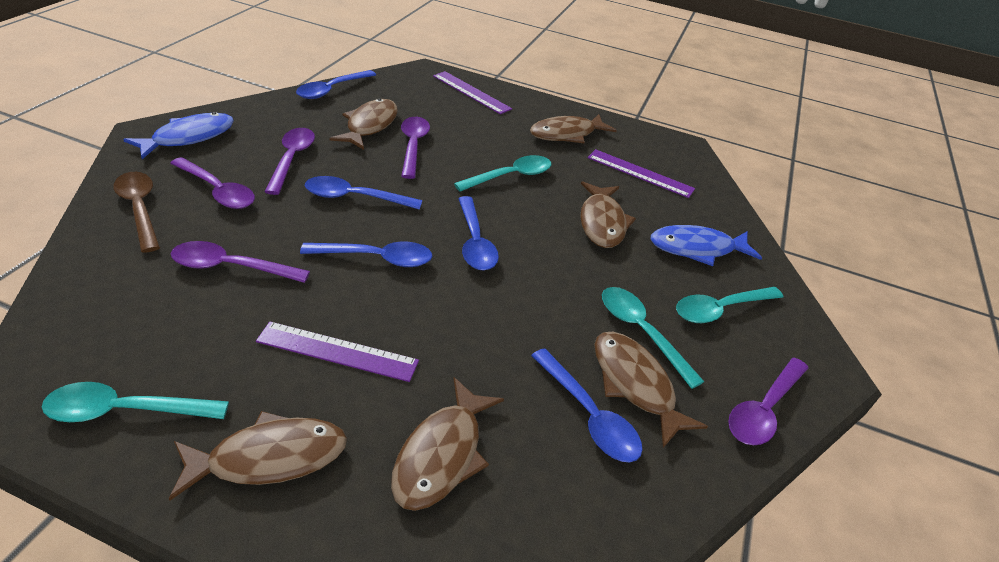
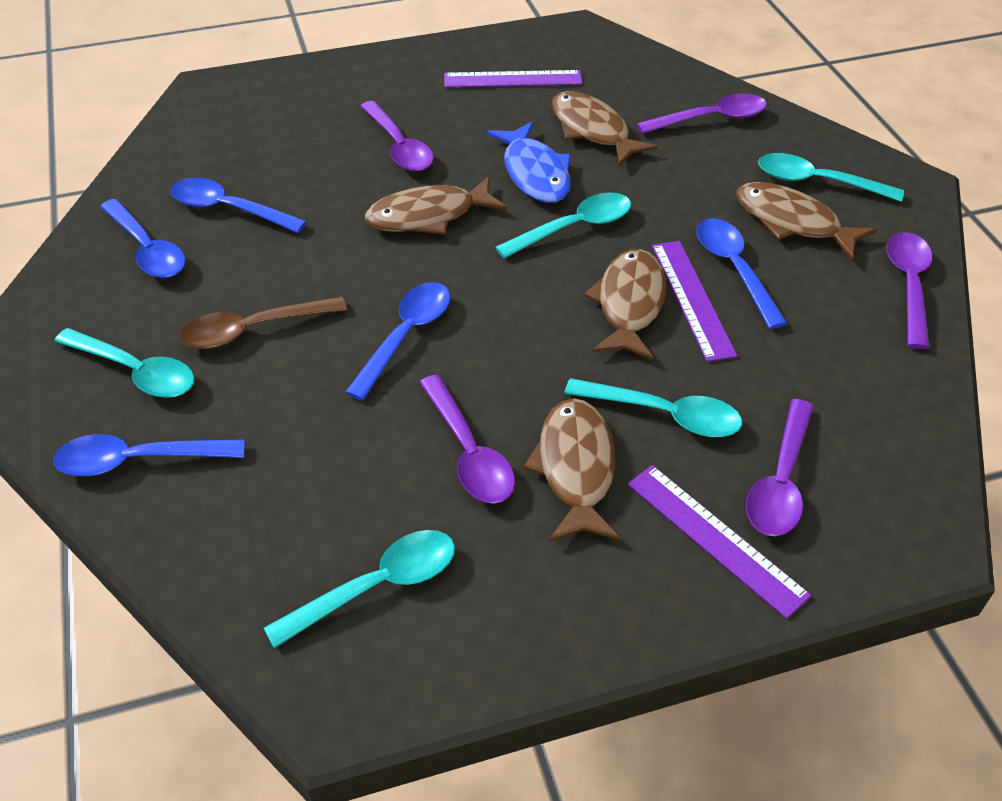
blue fish: [123,112,234,159] [651,225,762,266] = 2 -> [487,122,571,203] = 1
brown fish: [169,411,347,501] [329,98,398,150] [391,377,504,511] [530,114,617,143] [580,182,636,248] [594,332,708,448] = 6 -> [365,176,507,234] [524,398,620,542] [552,91,658,166] [584,249,666,360] [736,182,877,260] = 5
turquoise spoon: [42,382,229,422] [454,155,551,192] [602,287,704,389] [676,287,783,323] = 4 -> [54,328,195,398] [264,530,455,649] [495,192,631,259] [564,378,742,437] [758,153,904,202] = 5

